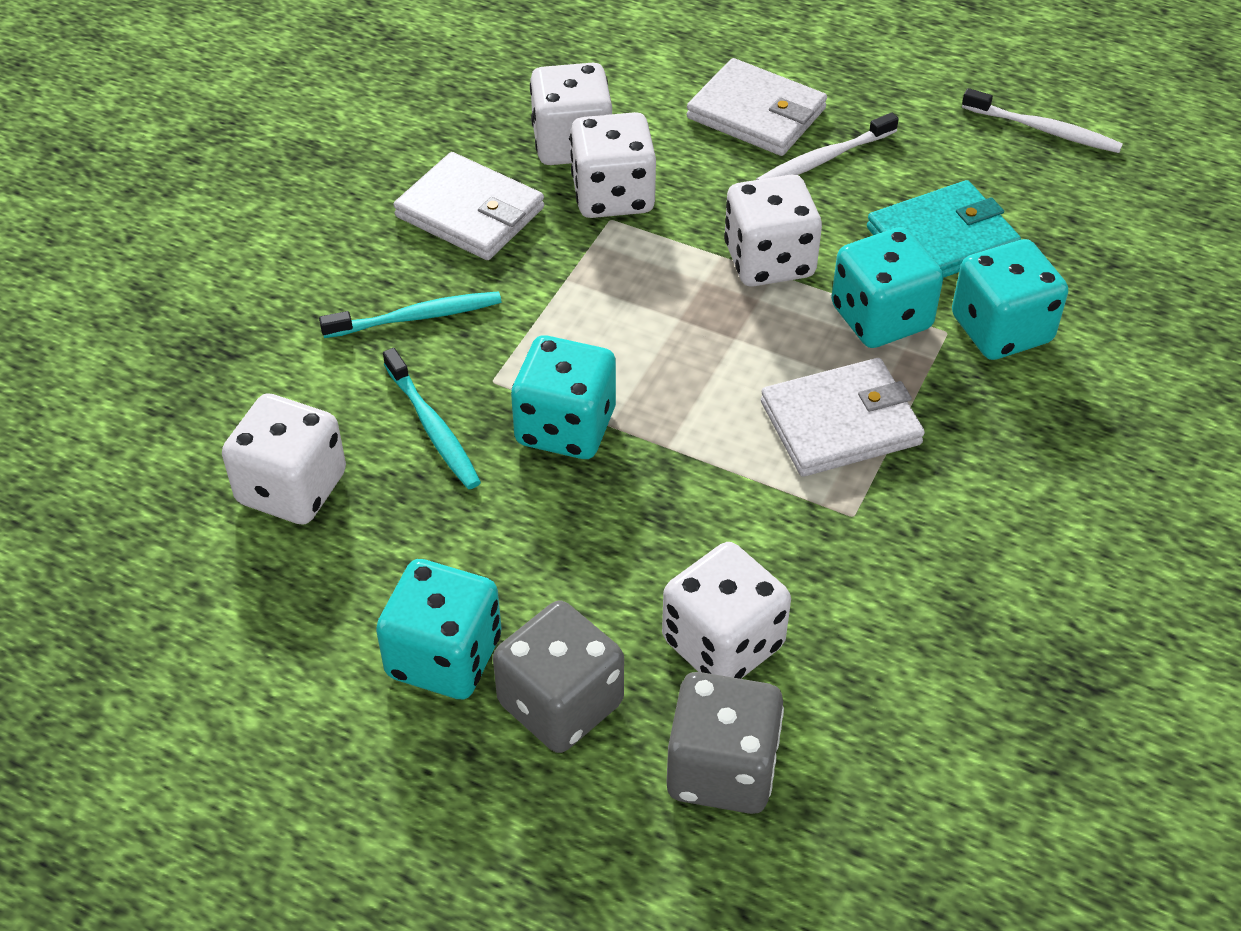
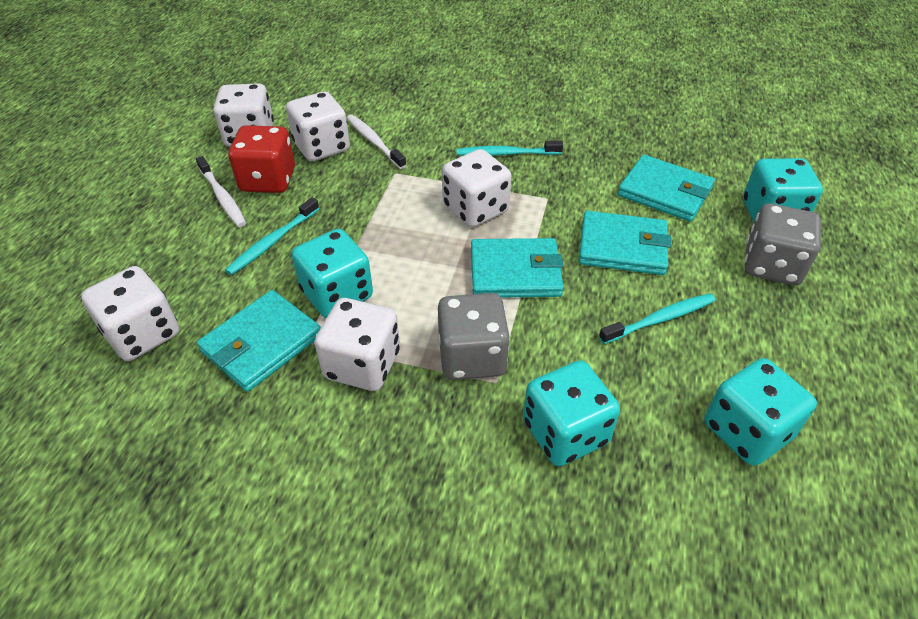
red dice: none = 0 -> [228,125,295,193] = 1
turquoise toothbrush: [319,291,502,338] [383,348,481,489] = 2 -> [225,197,319,275] [457,141,563,156] [599,293,716,344] = 3
turquoise wallet: [867,180,1021,277] = 1 -> [197,290,321,392] [471,238,564,297] [579,211,671,275] [618,155,715,222] = 4
white wallet: [393,152,544,260] [686,58,827,156] [761,358,925,477] = 3 -> none = 0

